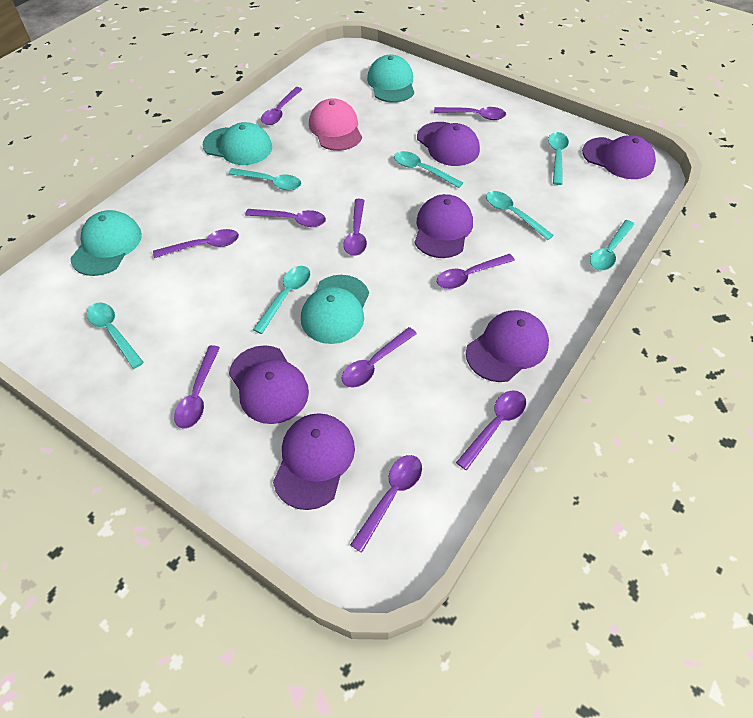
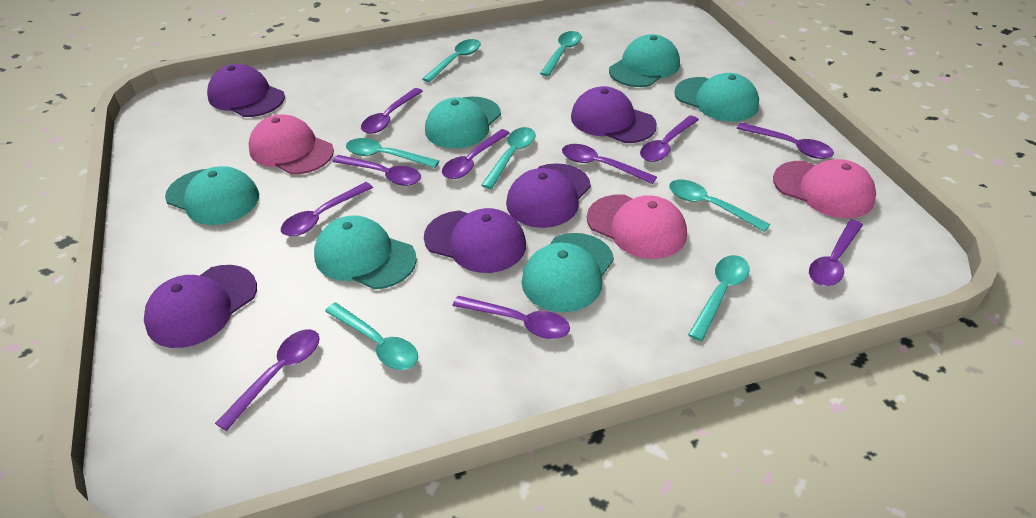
pink cap: [309,98,362,151] = 1 -> [248,114,334,175] [587,195,687,259] [773,159,876,218] = 3
purple cap: [229,345,309,424] [273,413,355,510] [414,194,473,258] [417,122,480,166] [466,310,549,382] [582,135,656,179] = 6 -> [144,265,257,348] [207,64,285,117] [424,208,526,273] [506,163,591,228] [571,86,657,143] = 5
turquoise cap: [70,210,142,276] [203,122,272,165] [301,275,369,344] [367,55,414,102] = 4 -> [165,166,259,225] [314,215,417,289] [425,97,501,148] [521,233,614,312] [609,34,680,87] [674,73,759,121] = 6

